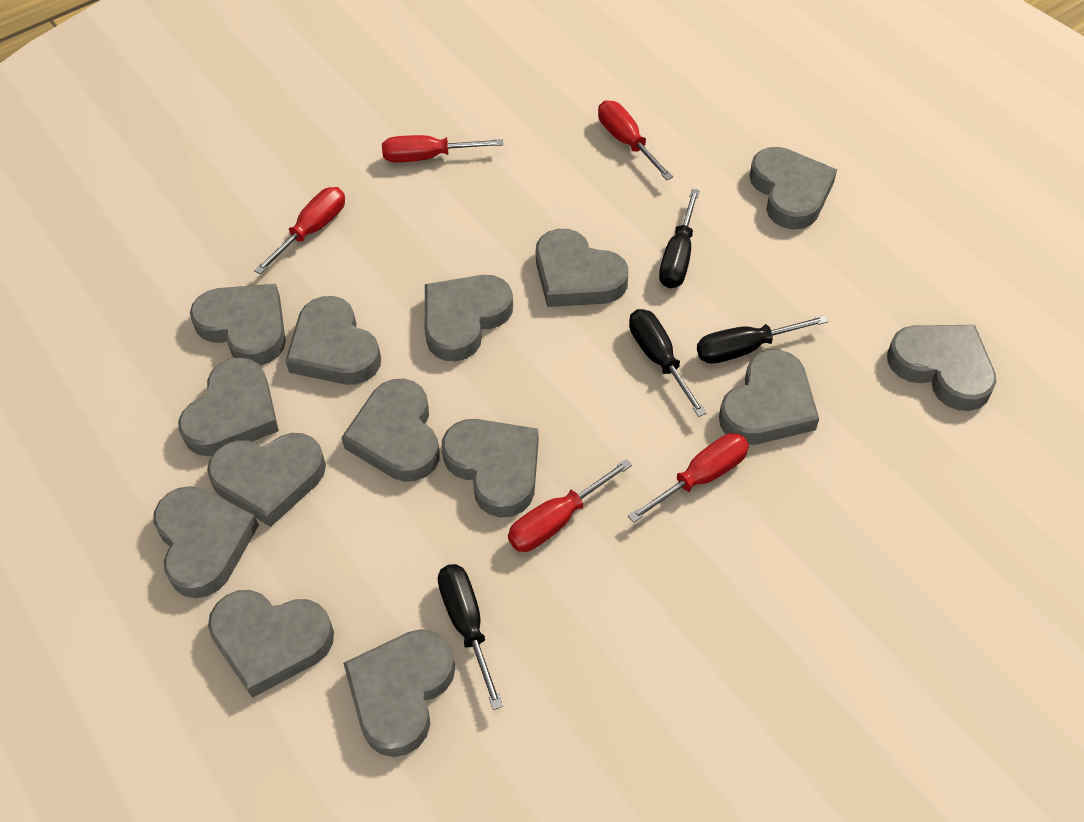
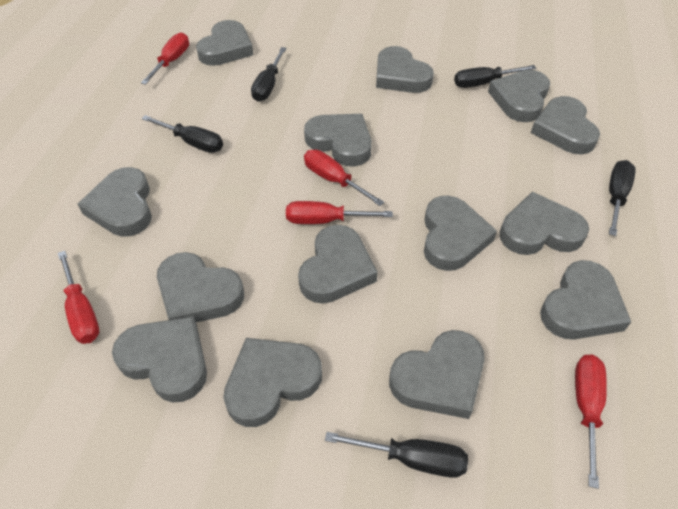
black screwdriver: [438,564,503,710] [629,309,706,417] [659,189,700,288] [697,315,828,364] = 4 -> [142,115,223,153] [251,47,286,102] [325,432,468,478] [454,65,536,88] [609,160,636,236] = 5

